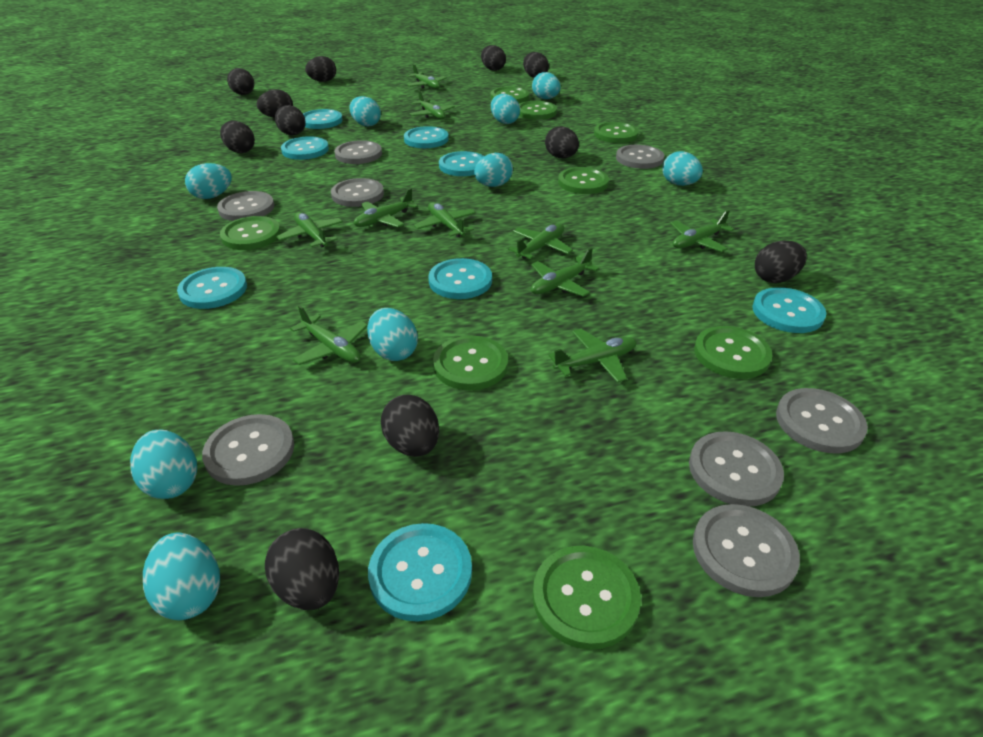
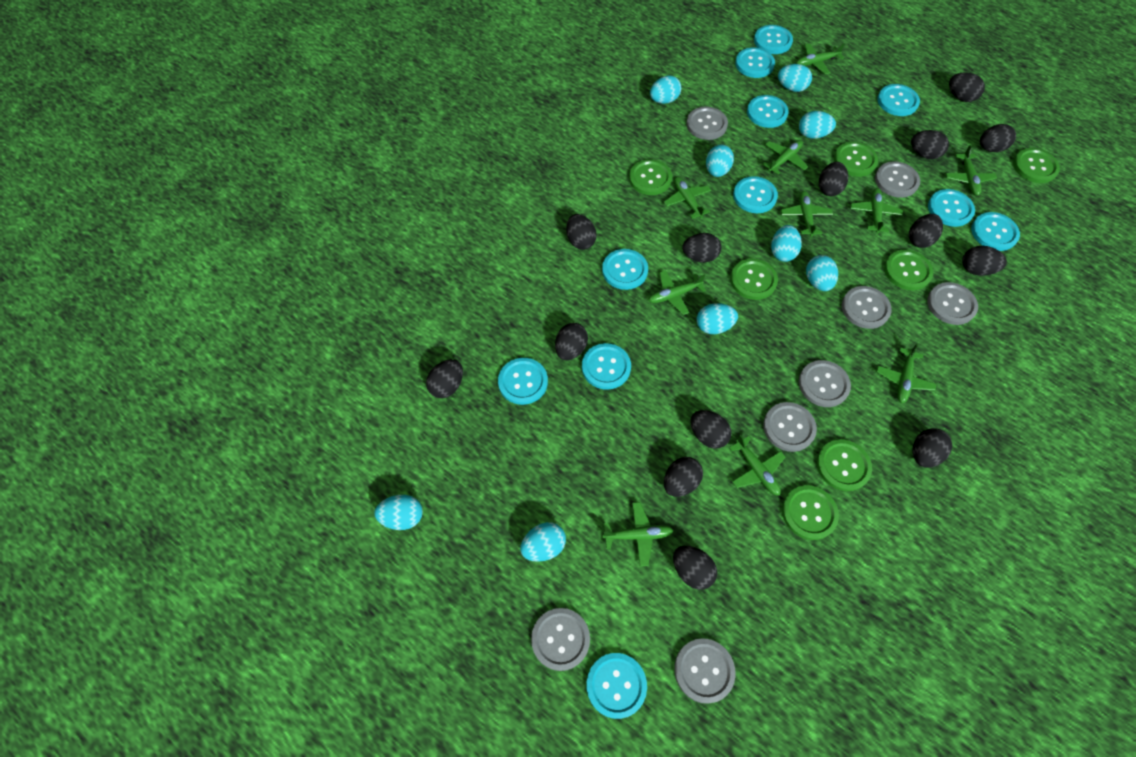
black egg: [220,121,255,153] [227,68,254,95] [257,89,293,118] [265,528,339,610] [275,105,306,135] [305,56,336,82] [381,395,439,457] [481,45,506,71] [523,52,549,78] [545,126,579,158] [755,241,807,283] = 11 -> [426,359,463,398] [555,323,588,360] [566,214,597,250] [664,457,703,497] [673,546,717,590] [682,233,722,262] [690,410,731,449] [819,162,848,196] [909,214,943,248] [911,130,949,159] [913,428,952,468] [949,72,985,102] [962,246,1007,276] [980,124,1016,152] = 14
green button: [220,216,281,250] [433,336,508,390] [491,87,529,103] [519,101,557,120] [533,546,641,650] [558,167,609,194] [594,122,639,143] [694,326,773,379] = 8 -> [629,159,672,195] [730,259,778,300] [782,485,839,540] [817,439,872,491] [834,142,878,177] [884,250,933,290] [1013,148,1060,183] = 7
turquoise button: [177,267,247,309] [281,136,329,160] [303,109,343,129] [368,523,472,622] [404,126,449,148] [428,258,492,299] [439,151,484,176] [752,287,826,333] = 8 -> [498,358,548,405] [582,343,631,390] [586,653,647,719] [602,249,648,290] [733,176,778,213] [735,47,775,78] [747,95,789,128] [754,25,793,54] [877,84,920,116] [928,189,975,227] [971,212,1020,251] = 11

